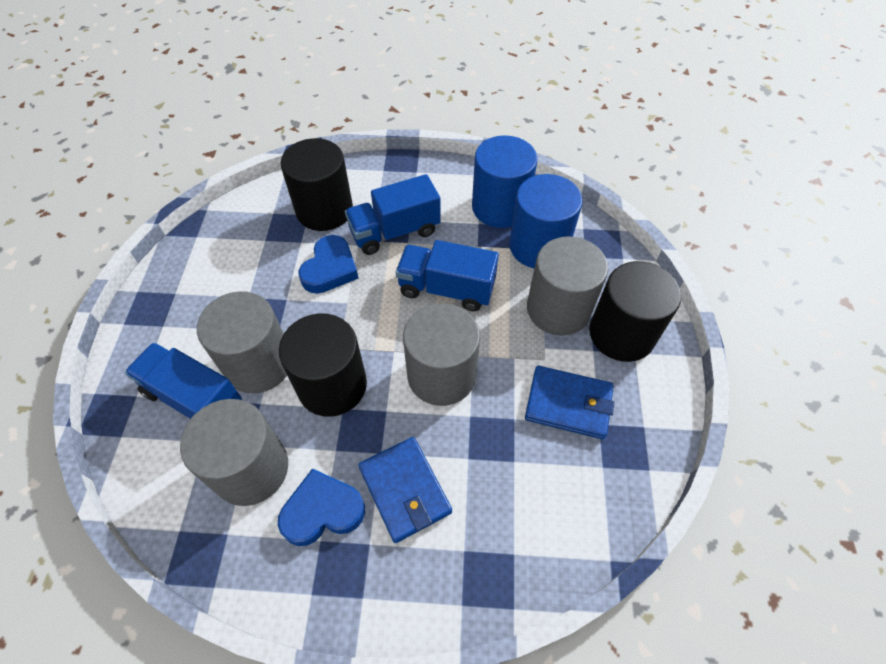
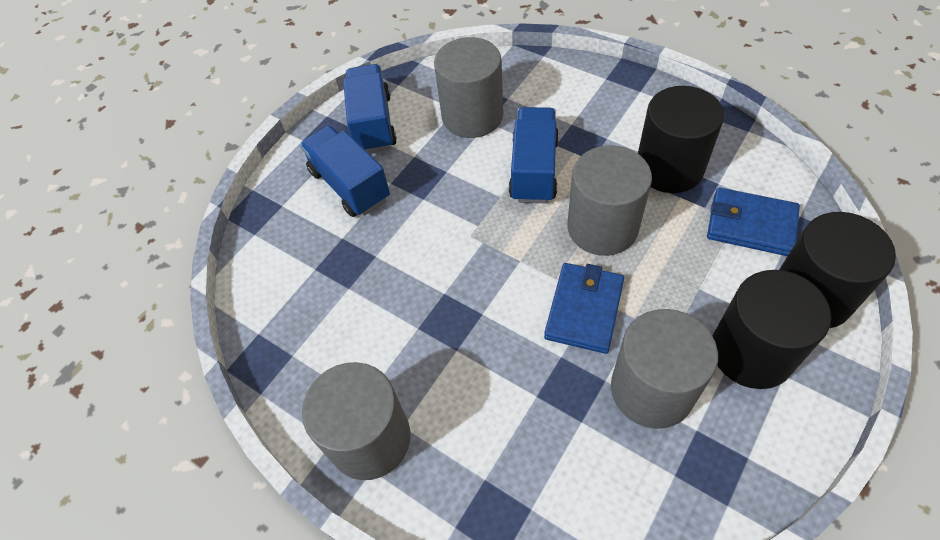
blue cylinder: [472,135,537,228] [509,174,583,268] = 2 -> none = 0
blue heart: [278,468,365,546] [298,235,359,294] = 2 -> none = 0

